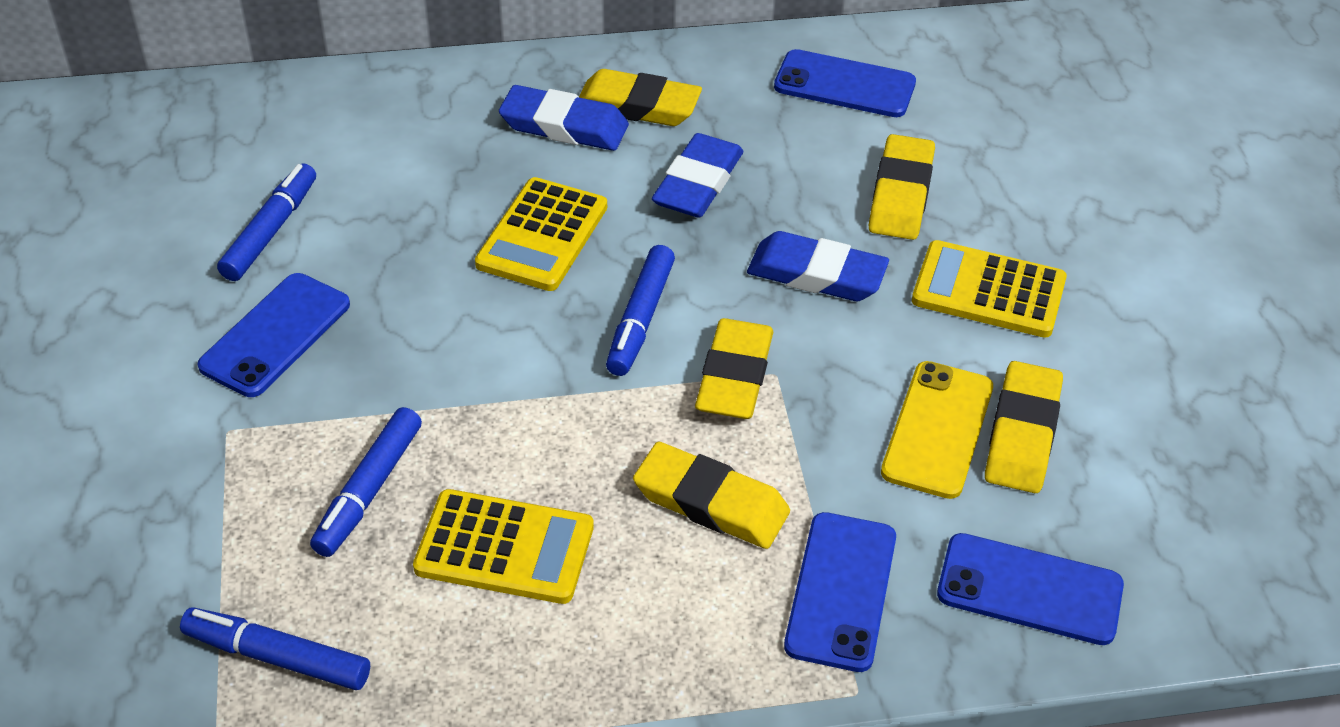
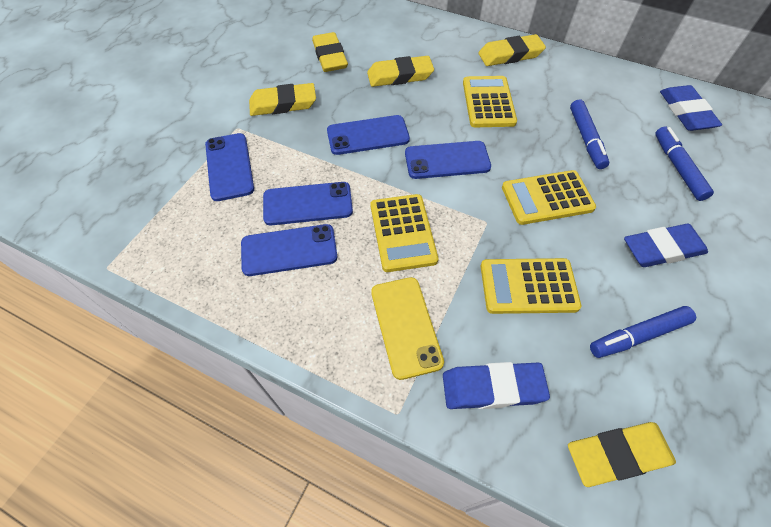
blue marker: [180,607,370,690] [217,163,316,281] [310,407,422,557] [606,245,675,376] = 4 -> [570,99,609,169] [590,306,696,358] [655,126,714,201] = 3
blue phone: [197,273,350,397] [774,49,916,117] [784,512,896,672] [937,533,1124,645] = 4 -> [205,133,254,201] [241,224,338,276] [263,182,353,225] [327,115,410,155] [405,141,491,179] = 5
yellow calculator: [413,489,594,604] [475,177,607,291] [912,240,1067,338] = 3 -> [370,194,438,272] [463,76,517,127] [481,258,581,314] [502,170,596,225] = 4

